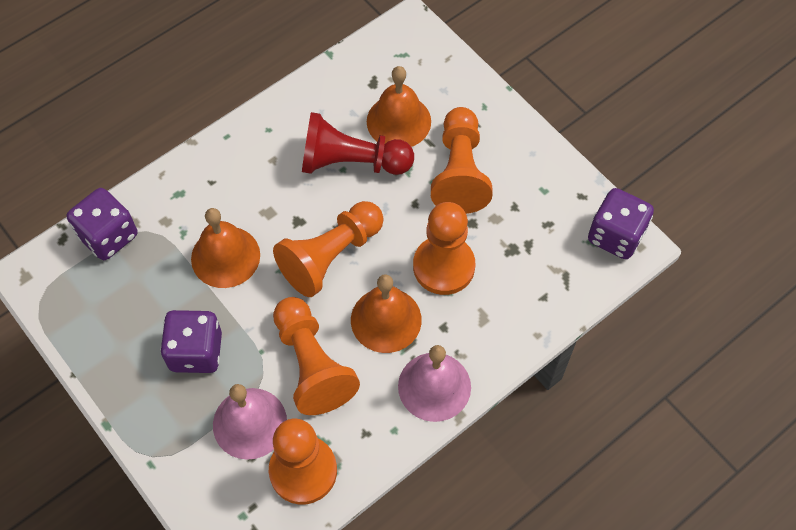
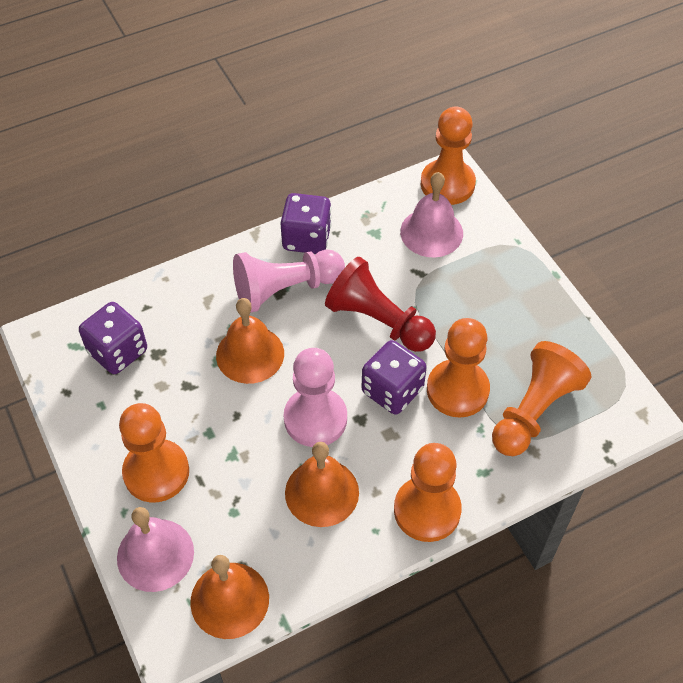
pink pawn: none = 0 -> [233,250,345,313] [284,348,347,447] = 2

